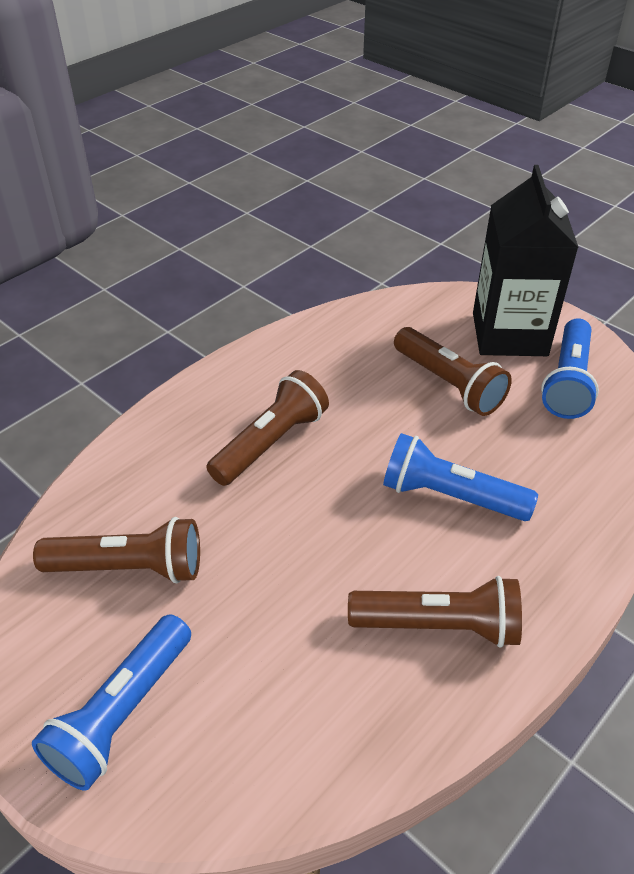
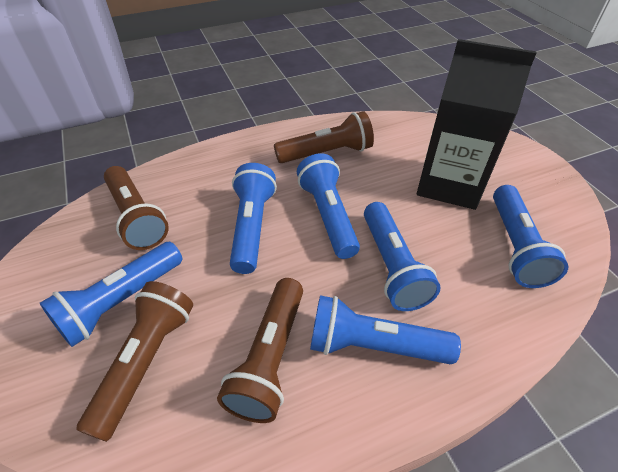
blue flashlight: [32,614,191,791] [383,433,538,521] [541,318,599,419] = 3 -> [40,242,182,347] [230,163,277,274] [297,153,360,259] [310,295,461,364] [364,202,441,311] [493,185,568,288] = 6

